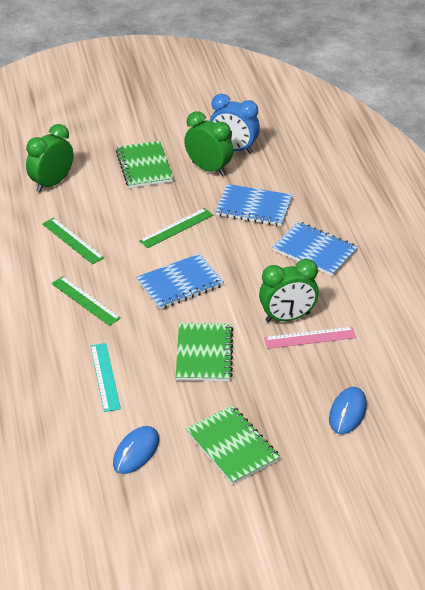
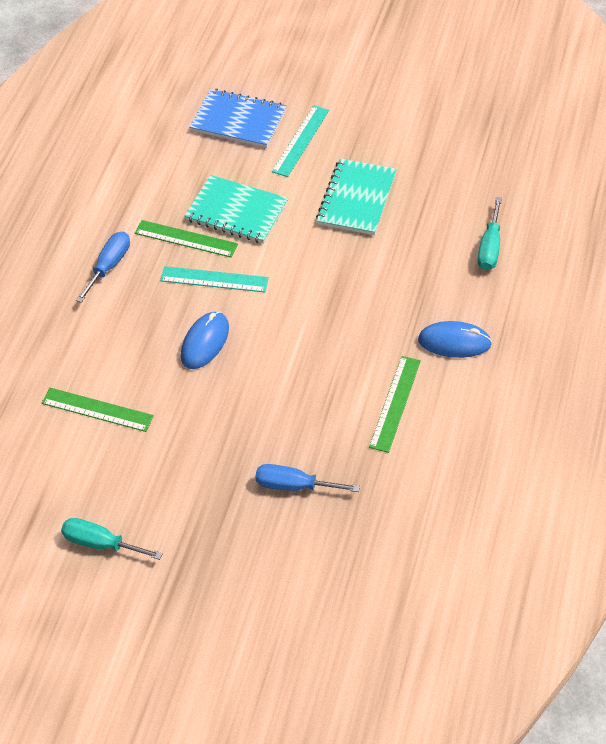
blue clock: [210,94,260,154] = 1 -> none = 0
blue notebook: [136,254,224,310] [215,184,293,226] [272,222,358,276] = 3 -> [189,89,286,148] = 1
blue screwdriver: none = 0 -> [76,232,130,303] [255,464,360,492] = 2
green clock: [26,124,73,192] [184,111,233,176] [259,259,319,322] = 3 -> none = 0
green notebook: [116,141,174,188] [176,323,233,381] [186,405,280,485] = 3 -> none = 0
pink ruler: [264,327,356,349] = 1 -> none = 0
turquoise notebook: none = 0 -> [185,175,288,244] [316,159,397,235] = 2
turquoise ruler: [90,343,121,412] = 1 -> [160,266,269,292] [272,105,329,177] = 2
turquoise screwdriver: none = 0 -> [61,518,163,560] [478,197,502,270] = 2

